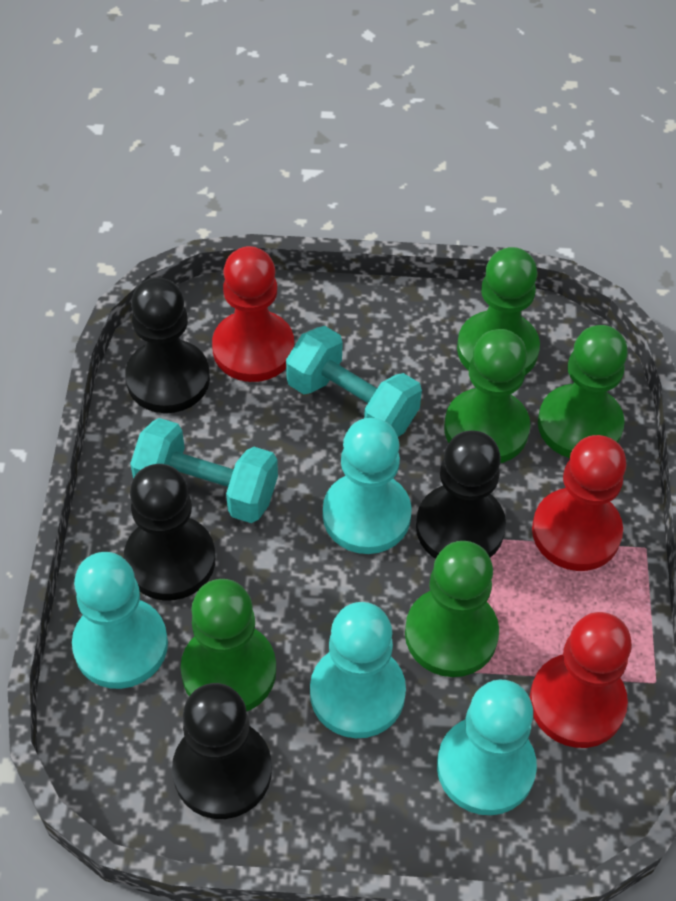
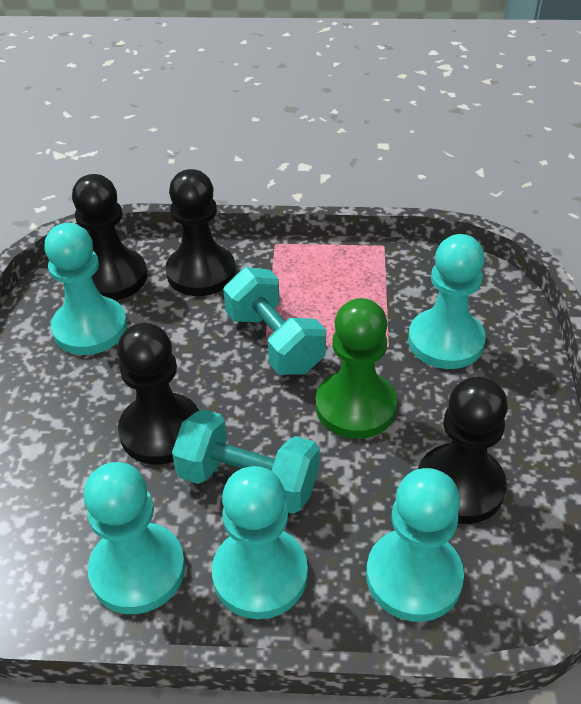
green pawn: [180,579,276,711] [405,541,499,677] [444,329,530,463] [457,247,540,375] [538,325,628,458] = 5 -> [316,298,397,439] = 1
red pawn: [212,246,294,382] [530,612,632,748] [532,435,627,571] = 3 -> none = 0
turquoise pawn: [72,552,168,689] [310,602,406,738] [323,418,412,554] [437,680,537,815] = 4 -> [44,223,127,355] [84,462,185,614] [212,466,308,619] [366,468,464,622] [408,234,486,369] = 5

